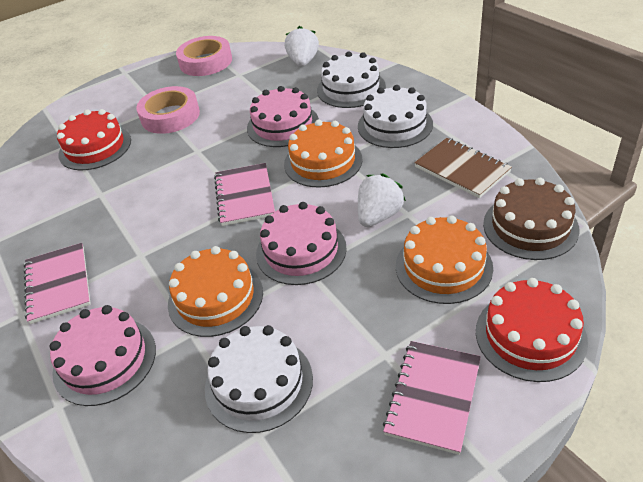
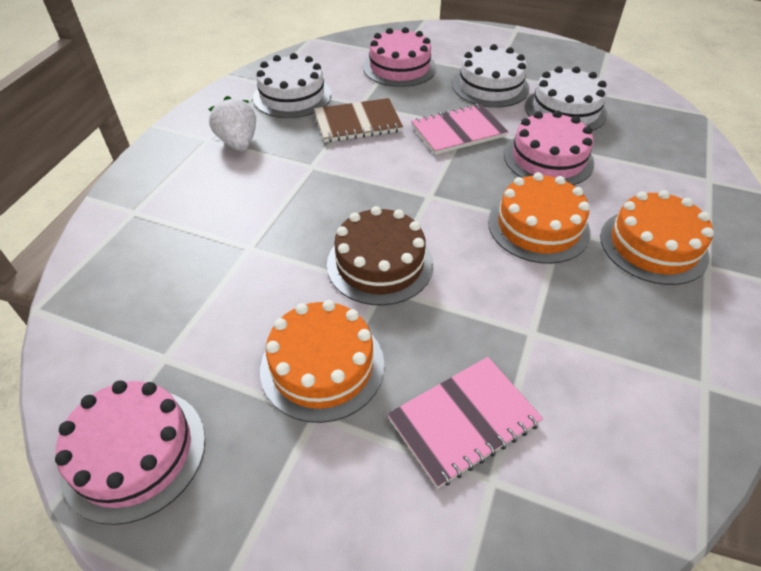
pink notebook: [24,243,91,324] [214,163,275,226] [383,341,481,455] = 3 -> [388,357,543,489] [411,104,508,155] = 2
pink tape: [136,86,200,134] [176,36,232,76] = 2 -> none = 0
red cake: [57,109,131,170] [476,278,588,382] = 2 -> none = 0
white strawberry: [285,26,319,67] [358,174,406,227] = 2 -> [208,96,256,151] = 1

